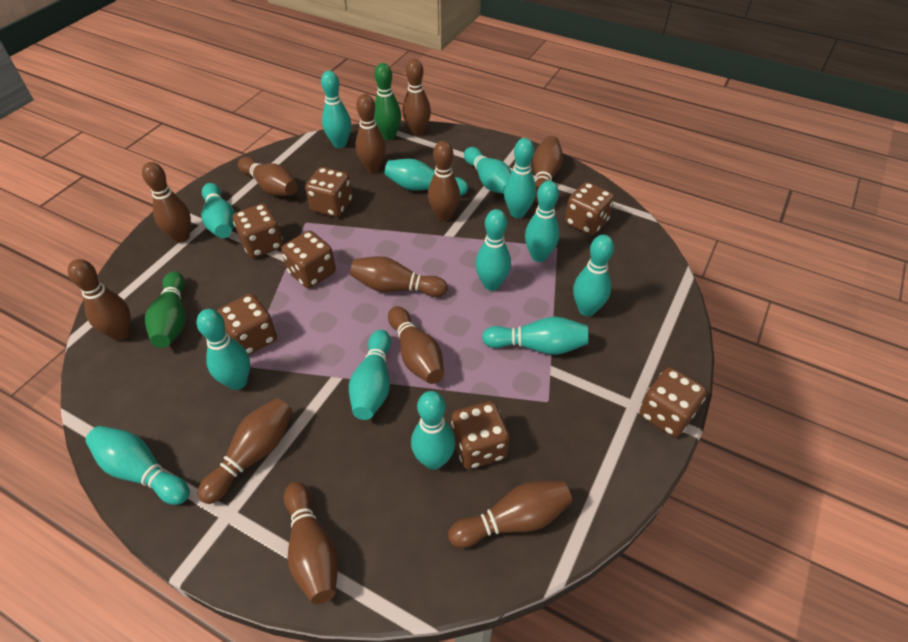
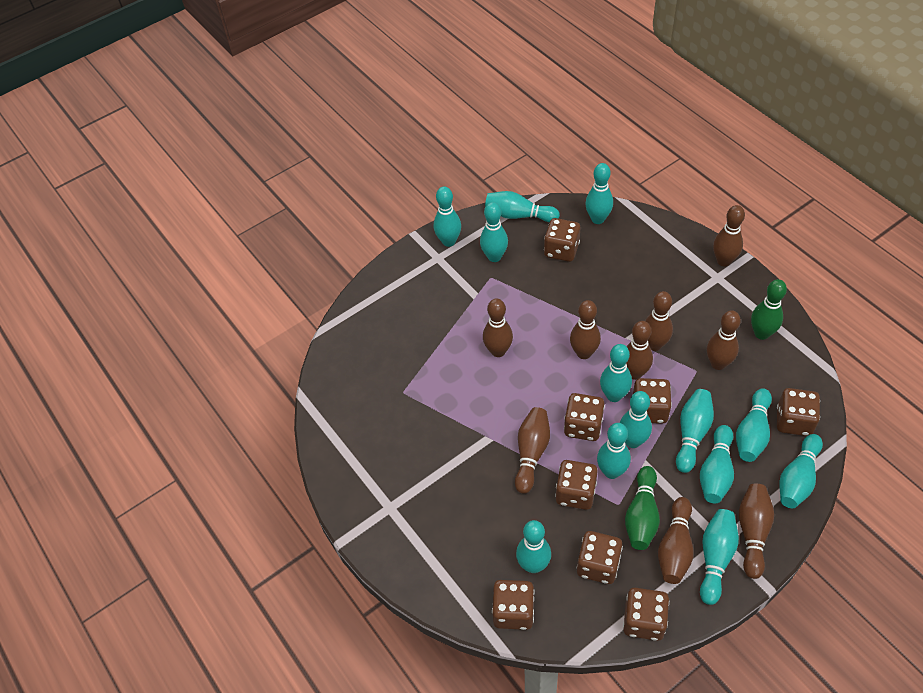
brown bowling pin: [68,259,131,341] [142,162,191,243] [197,398,292,504] [238,157,298,196] [284,482,338,604] [350,256,448,297] [356,94,386,173] [388,306,444,384] [403,59,431,136] [428,141,460,221] [448,481,573,548] [533,136,563,203] = 12 -> [483,298,513,357] [515,407,550,494] [570,300,601,359] [626,321,653,380] [645,291,673,351] [658,497,694,584] [707,310,741,370] [713,205,745,266] [739,484,774,579] = 9
brown dice: [217,294,277,355] [233,203,283,258] [281,231,336,288] [305,167,352,217] [451,401,510,469] [565,182,614,235] [640,367,707,437] = 7 -> [492,580,534,630] [544,218,580,262] [555,460,598,510] [564,393,605,441] [577,531,623,584] [623,588,669,641] [633,378,672,424] [777,388,820,436] = 8

